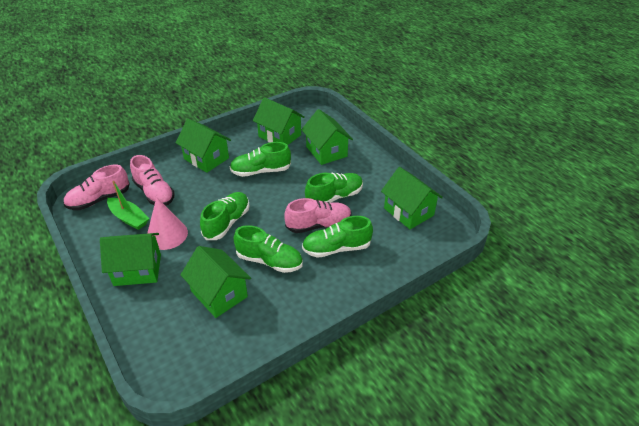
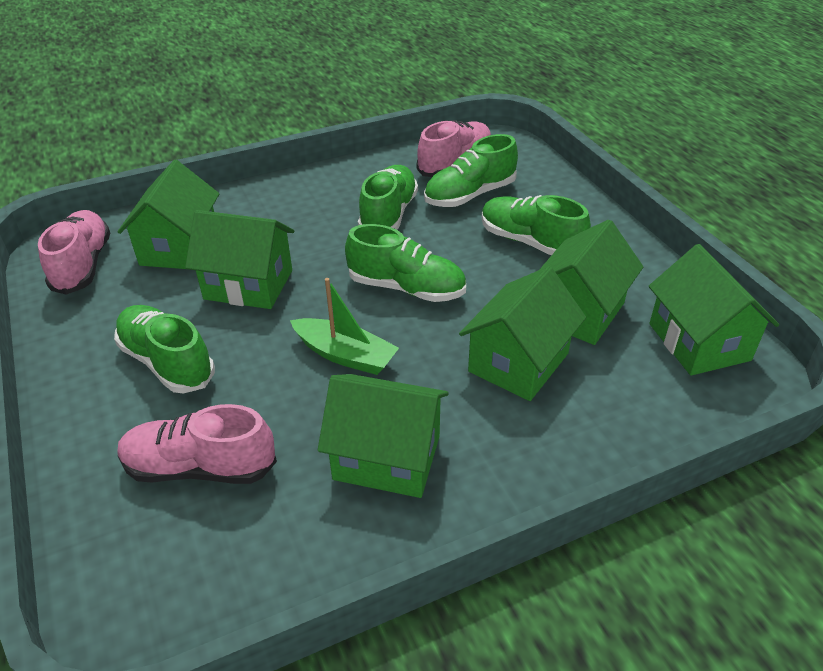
pink cone: [147,197,188,250] = 1 -> none = 0

